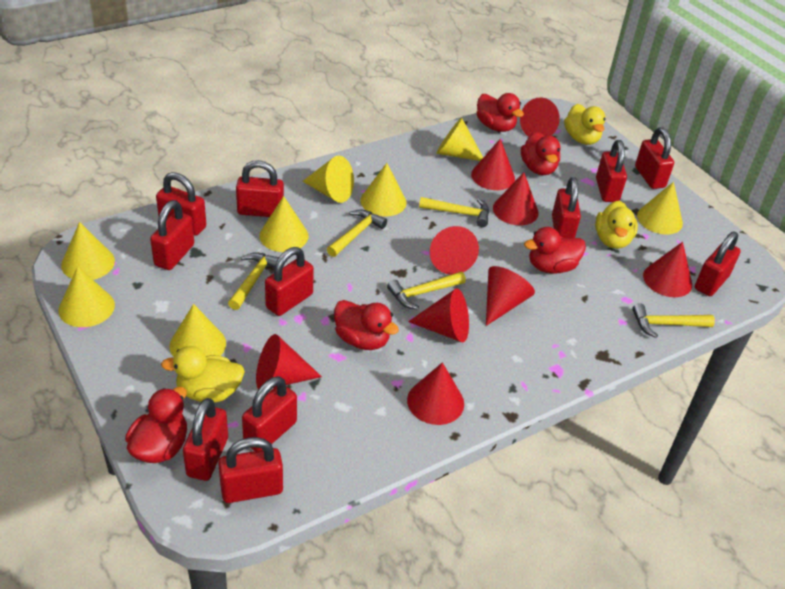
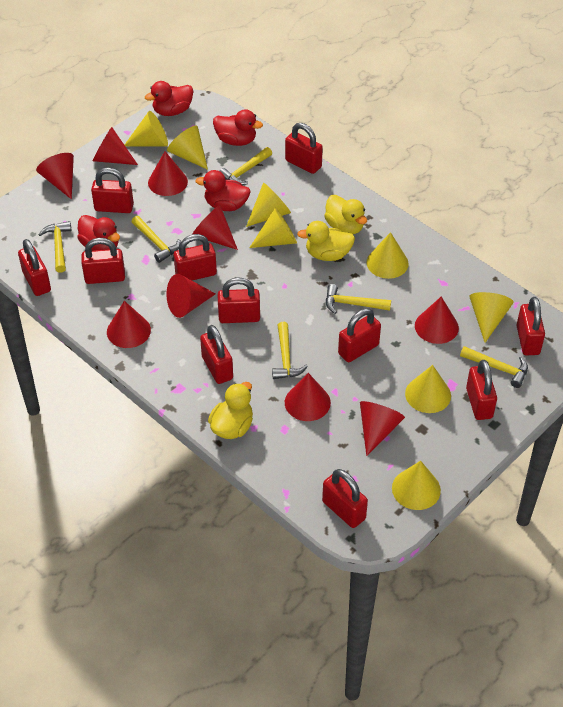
red duck: [125,387,187,463] [334,300,399,350] [477,93,524,132] [521,132,560,175] [524,227,586,274] = 5 -> [77,215,120,251] [145,81,194,116] [195,170,250,211] [213,109,263,146] = 4
yellow hammer: [228,252,279,310] [327,210,387,257] [387,272,466,310] [419,197,489,227] [632,303,715,338] = 5 -> [38,221,71,273] [132,216,180,263] [220,147,272,185] [272,322,308,379] [326,284,391,314] [460,346,528,388] = 6

